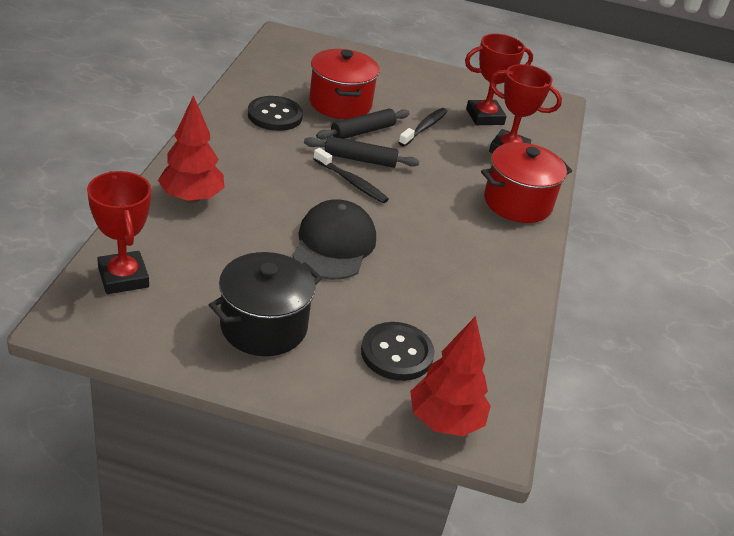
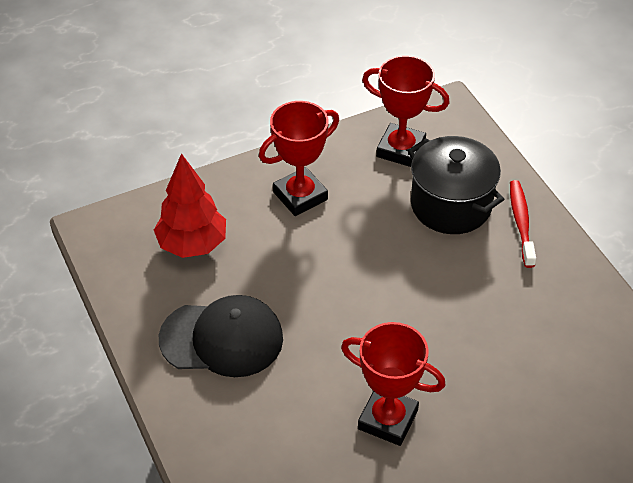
black button: [248,96,303,131] [361,322,435,381] = 2 -> none = 0
black rolling pin: [304,136,419,168] [316,109,410,140] = 2 -> none = 0
black toothbrush: [313,148,389,203] [398,108,448,146] = 2 -> none = 0
red pot: [309,49,380,119] [481,142,572,223] = 2 -> none = 0
red toothbrush: none = 0 -> [510,180,536,268] = 1
red tree: [158,95,225,203] [410,316,491,436] = 2 -> [154,153,226,258] = 1

